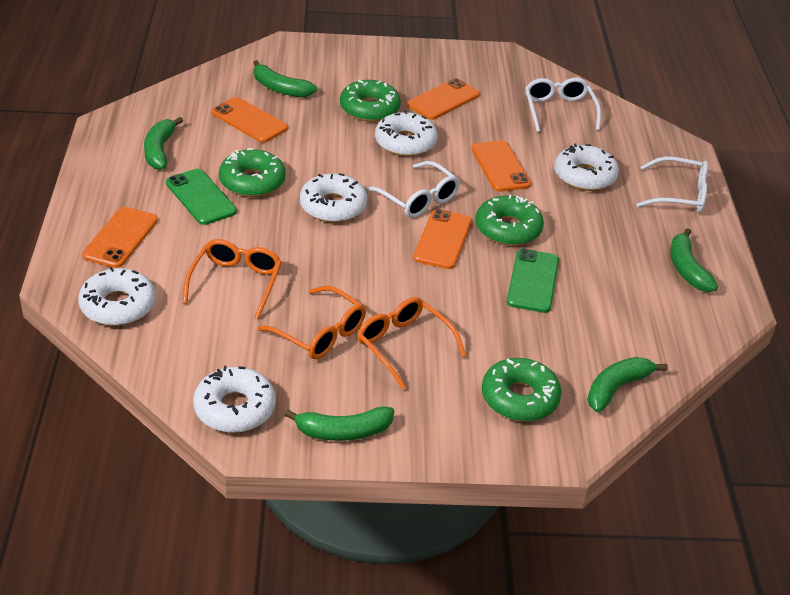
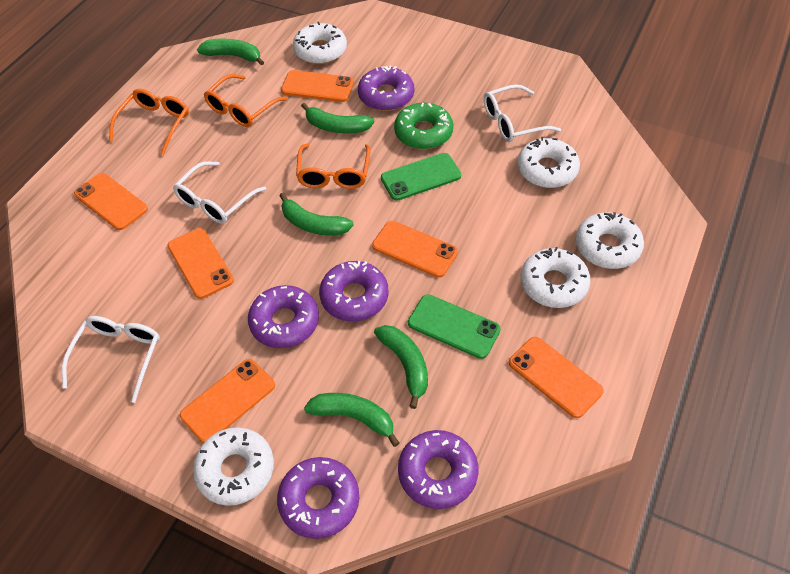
green donut: [219,148,286,197] [340,80,401,122] [475,195,544,246] [482,358,562,421] = 4 -> [394,103,453,149] = 1
orange phone: [82,207,158,268] [212,97,288,143] [408,78,480,120] [413,209,472,269] [471,140,531,192] = 5 -> [74,173,148,230] [167,228,234,299] [180,359,275,443] [281,70,354,102] [372,221,458,278] [509,337,604,418] = 6
purple donut: none = 0 -> [248,285,319,348] [277,457,359,539] [319,261,389,322] [358,66,414,111] [398,430,478,509] = 5

